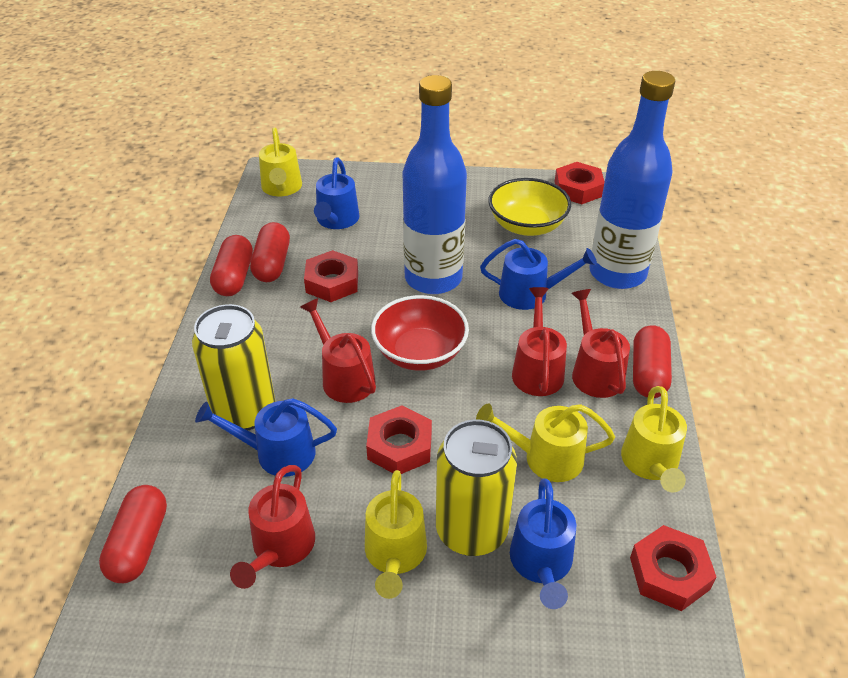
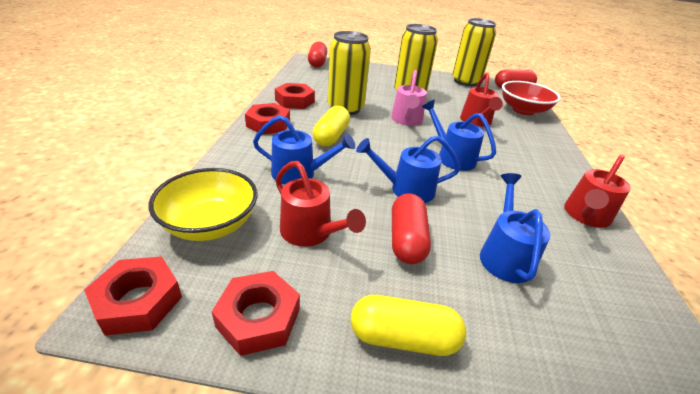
blue bottle: [403,75,467,294] [589,71,675,289] = 2 -> none = 0
pink watering can: none = 0 -> [391,70,427,126] = 1
red capsule: [99,485,167,583] [210,235,253,296] [250,222,290,282] [633,325,672,398] = 4 -> [308,42,327,68] [392,193,431,264] [495,69,537,88] = 3
red watering can: [230,465,315,589] [300,298,376,403] [512,287,567,396] [571,289,630,398] = 4 -> [276,161,366,247] [460,72,503,127] [564,155,631,228] = 3
yellow can: [192,304,275,430] [436,419,517,556] = 2 -> [328,31,371,115] [394,24,438,91] [452,18,496,86] = 3
yellow capsule: none = 0 -> [313,106,350,146] [351,295,466,356] = 2
yellow watering can: [259,127,302,196] [365,470,427,599] [476,403,615,482] [621,386,687,492] = 4 -> none = 0

